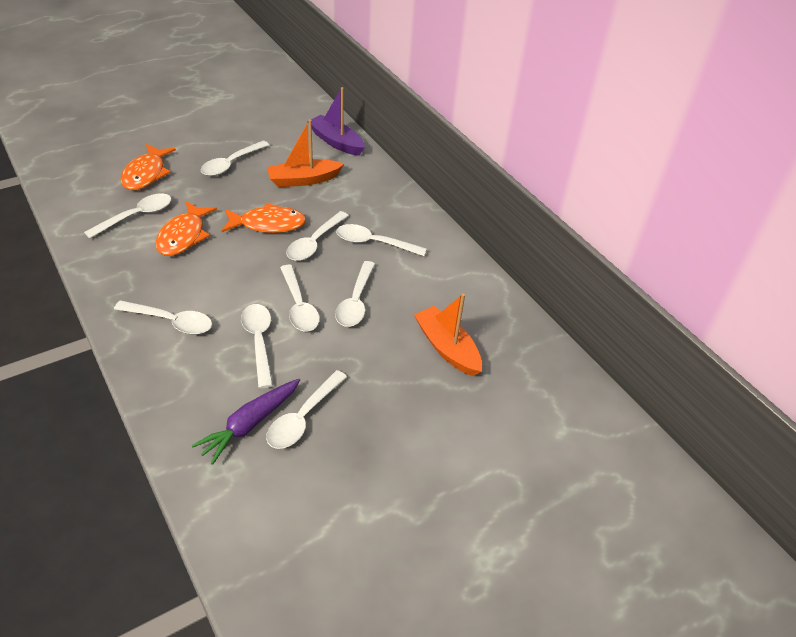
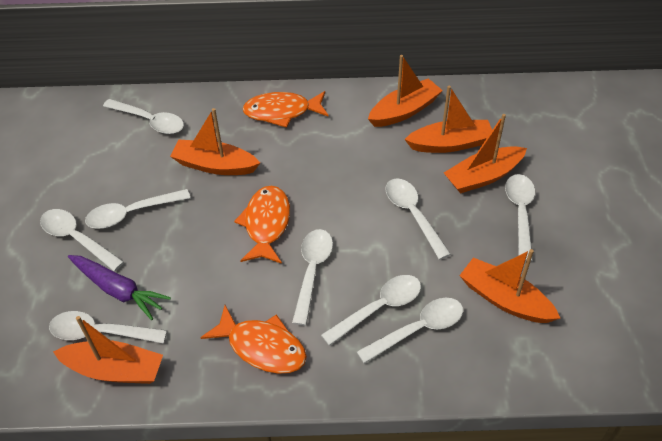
orange boat: [267,119,344,187] [414,294,482,376] = 2 -> [53,316,163,384] [170,108,260,175] [368,55,443,127] [404,86,492,153] [444,114,527,194] [459,249,560,323] = 6
purple boat: [307,87,365,156] = 1 -> none = 0

